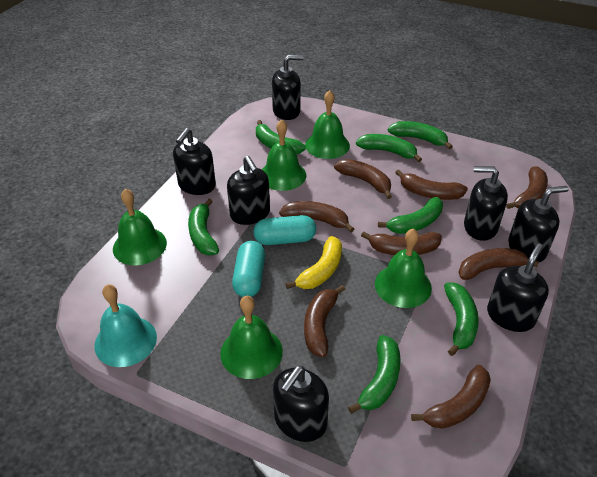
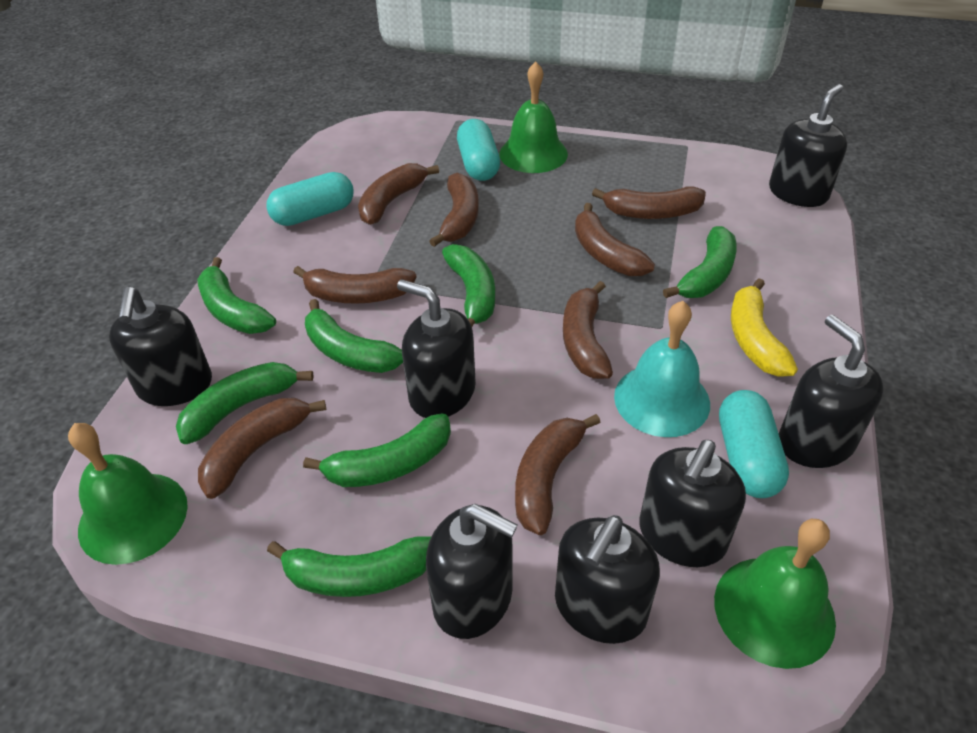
green bell: [113,189,167,265] [220,296,283,379] [262,119,306,191] [305,90,350,159] [375,228,432,308] = 5 -> [68,423,188,565] [499,62,568,173] [714,519,836,669] = 3
turquoise capsule: [232,241,265,297] [253,215,316,245] = 2 -> [266,172,354,226] [457,119,500,181] [719,390,789,498] = 3

